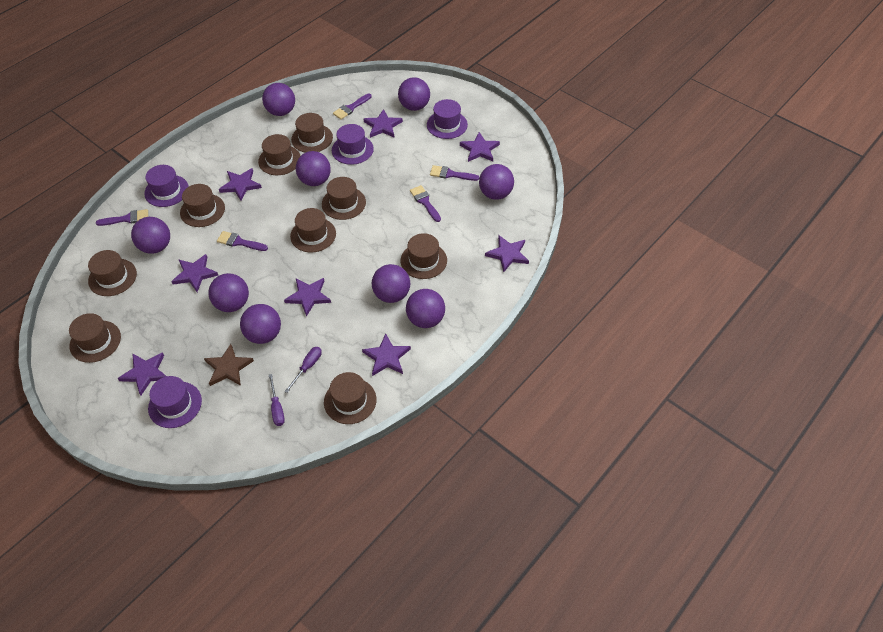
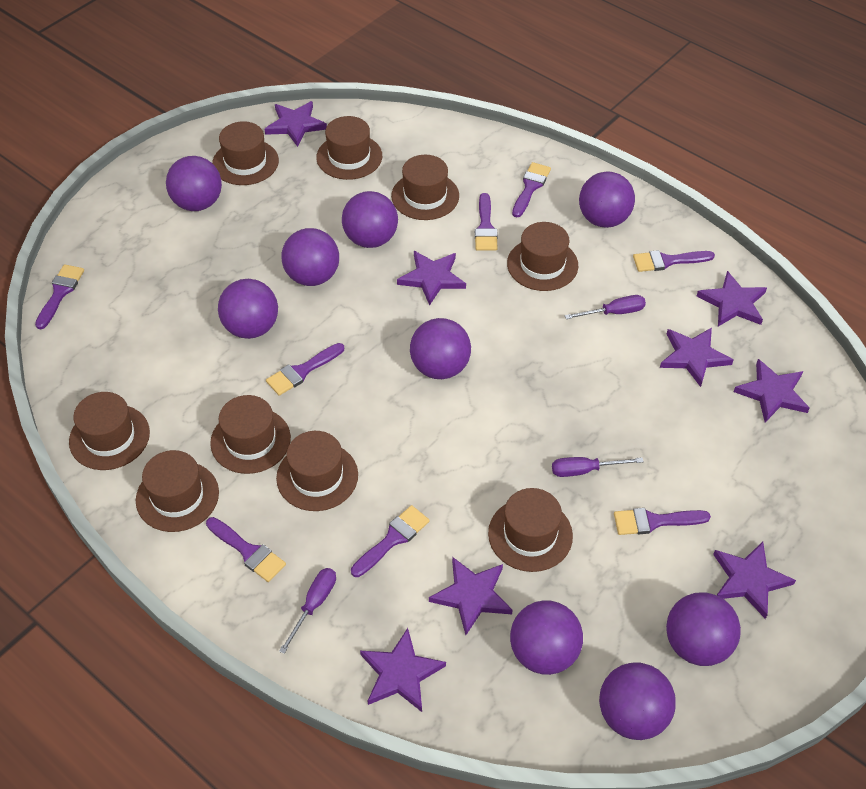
brown star: [204,344,254,386] = 1 -> none = 0
purple brush: [96,209,148,226] [217,231,268,251] [333,93,372,119] [410,185,441,222] [430,165,479,181] = 5 -> [35,264,84,329] [206,517,286,582] [266,343,344,396] [351,505,430,577] [475,193,498,251] [512,162,551,217] [614,508,711,535] [633,250,715,272] = 8
purple hat: [144,165,189,207] [148,376,202,428] [332,124,374,165] [427,99,468,139] = 4 -> none = 0
purple screwdriver: [269,374,285,426] [284,347,322,393] = 2 -> [279,568,336,654] [552,457,644,477] [565,295,646,319] = 3

